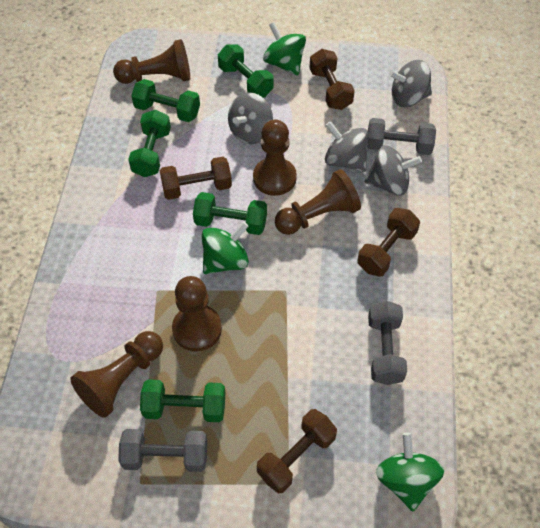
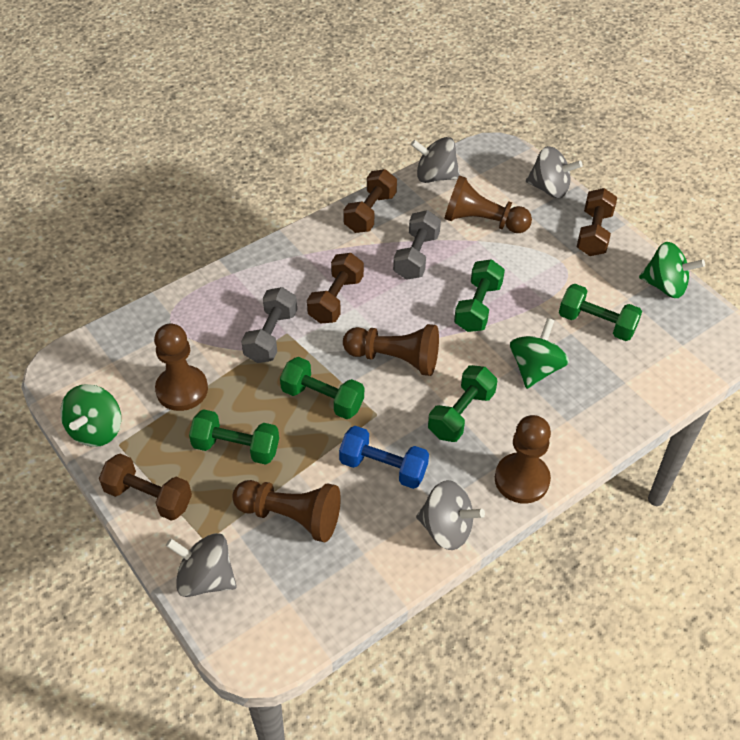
blue dumbbell: none = 0 -> [339,426,429,489] = 1
grey dumbbell: [118,429,207,472] [367,118,436,155] [368,301,407,385] = 3 -> [241,287,297,363] [393,210,441,280] = 2

